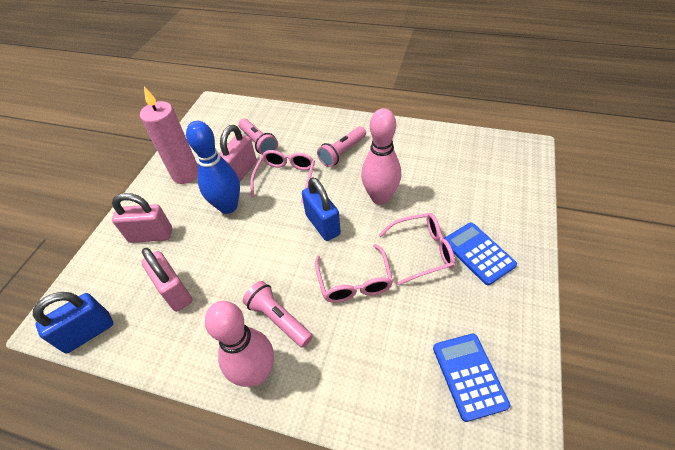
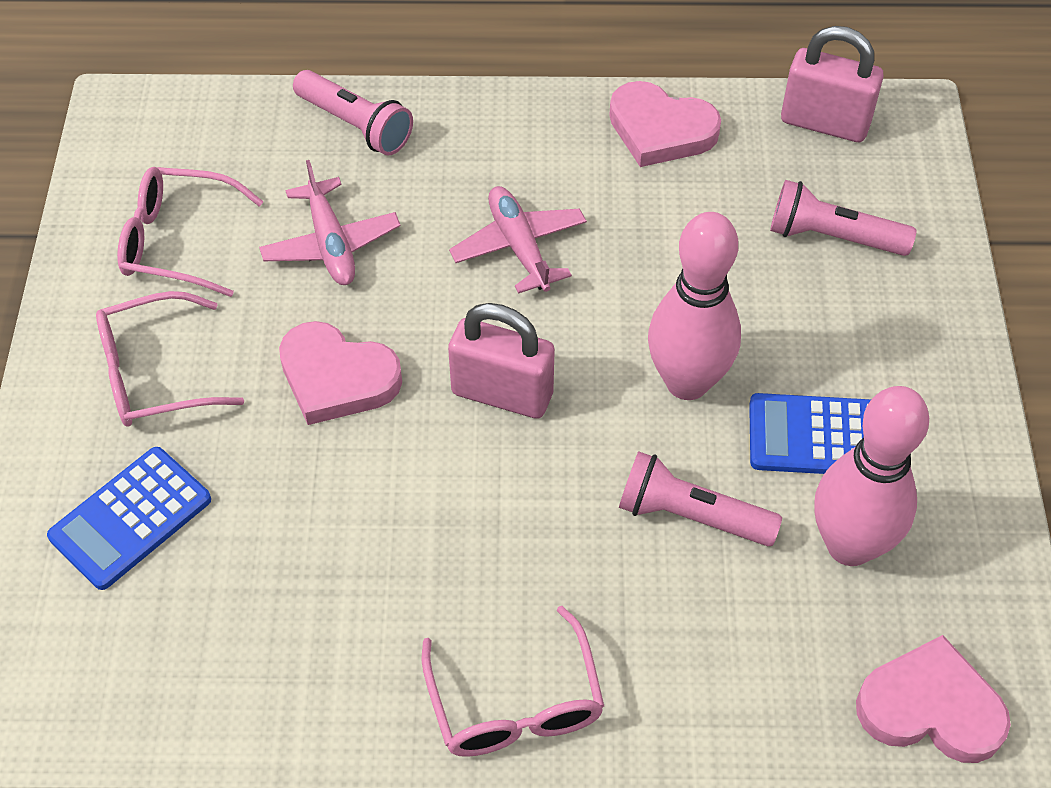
blue bowling pin: [186,121,240,214] = 1 -> none = 0
blue padlock: [33,292,113,353] [302,177,341,241] = 2 -> none = 0
pink candle: [140,87,198,184] = 1 -> none = 0
pink heart: none = 0 -> [279,321,402,425] [609,81,721,167] [856,635,1011,763] = 3
pink padlock: [112,193,172,243] [141,248,192,312] [219,125,257,182] = 3 -> [448,303,555,419] [781,26,884,142] = 2
pink plane: none = 0 -> [259,160,400,285] [449,186,587,293] = 2

